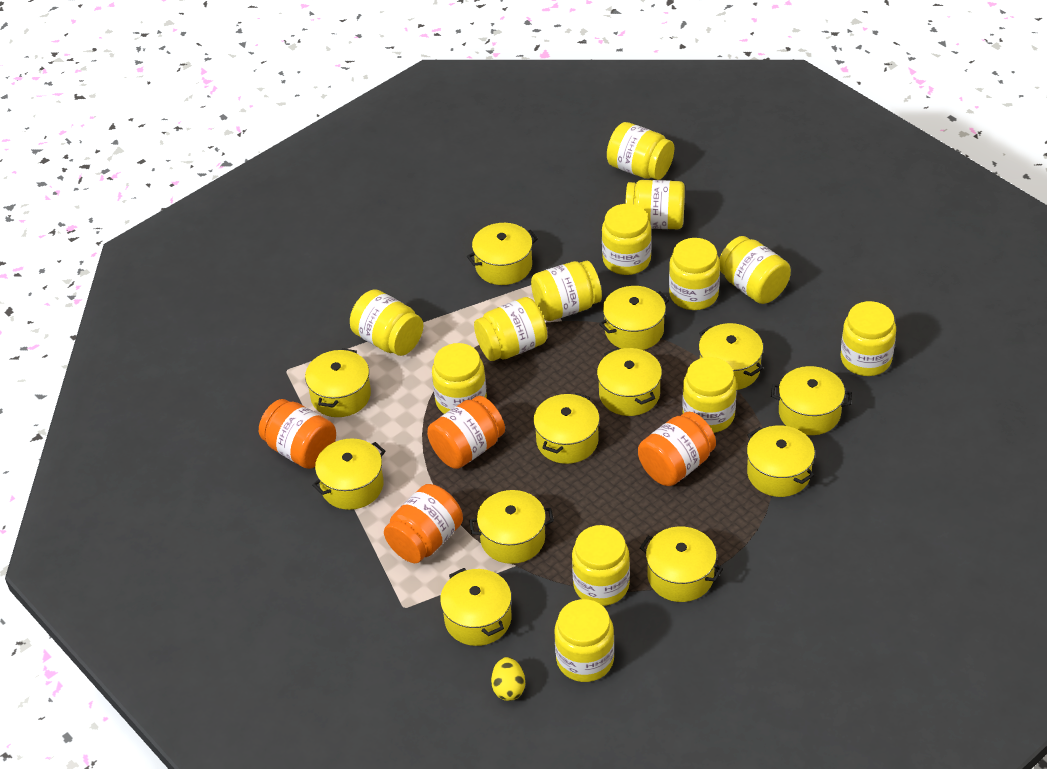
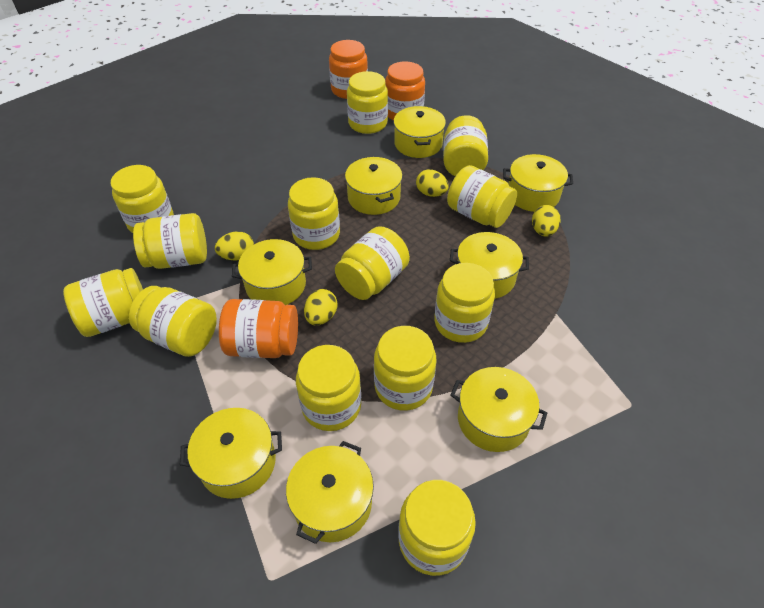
orange jar: [259,399,336,469] [384,484,463,563] [427,396,505,469] [638,412,716,486] = 4 -> [219,299,298,358] [329,40,368,99] [385,61,425,121] = 3
yellow egg: [491,657,525,701] = 1 -> [215,231,254,260] [304,289,337,325] [416,169,449,197] [532,205,561,237] = 4
yellow pot: [305,348,371,417] [312,438,386,510] [440,568,511,646] [467,223,538,285] [469,490,554,564] [533,393,600,464] [597,348,662,416] [599,286,669,350] [640,526,723,602] [699,323,763,390] [747,425,815,497] [771,366,852,435] = 12 -> [180,408,282,499] [232,239,312,305] [286,441,374,544] [345,157,403,215] [394,106,446,158] [450,232,529,299] [450,367,547,452] [503,154,573,212] = 8

